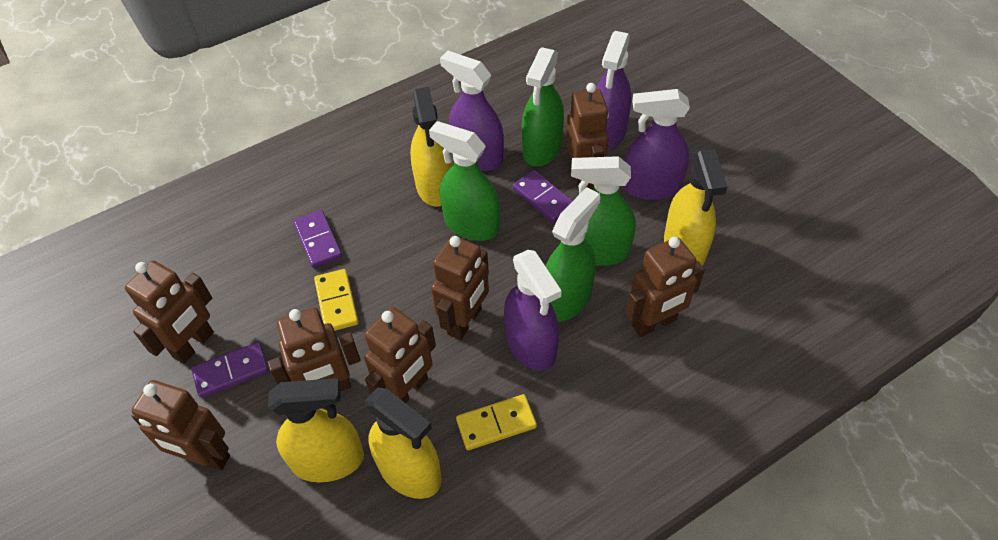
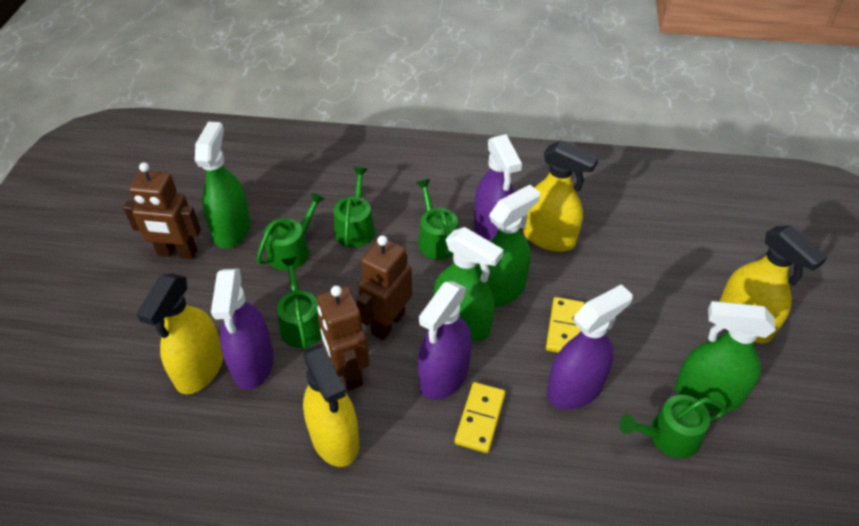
brown robot: [125,261,214,364] [131,380,230,471] [268,307,361,392] [364,307,436,403] [431,236,489,340] [566,83,609,190] [626,237,705,337] = 7 -> [123,162,201,259] [317,286,370,390] [356,235,412,340] = 3
green watering can: none = 0 -> [256,192,325,270] [277,257,322,349] [334,167,375,247] [416,179,458,260] [619,395,727,458] = 5
purple domino: [191,342,269,398] [293,210,342,268] [513,170,572,223] = 3 -> none = 0

